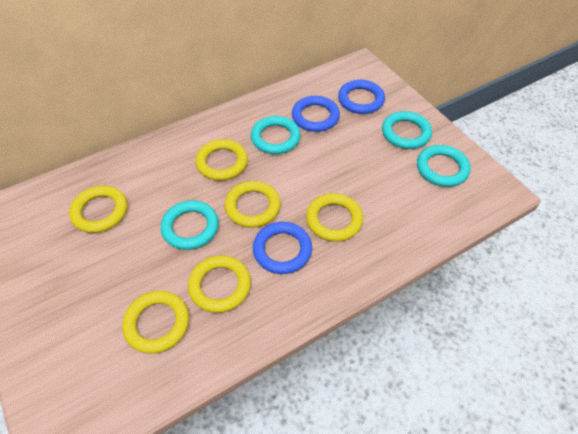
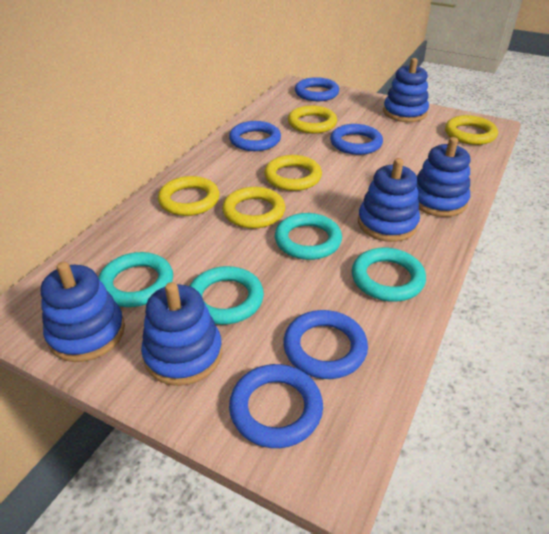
blue ring: [253,222,312,274] [292,96,340,132] [338,80,385,114] = 3 -> [229,121,281,151] [229,364,323,448] [283,310,368,379] [295,77,339,101] [330,124,383,155] = 5
blue stacking toy: none = 0 -> [41,261,125,362] [141,282,222,386] [358,158,420,242] [383,58,429,122] [417,137,470,217] = 5
yellow ring: [69,186,127,233] [122,291,189,354] [188,255,251,313] [195,139,248,181] [225,181,281,228] [306,193,363,242] = 6 -> [158,176,219,216] [222,187,285,229] [264,155,322,191] [288,105,337,134] [445,115,498,145] = 5

